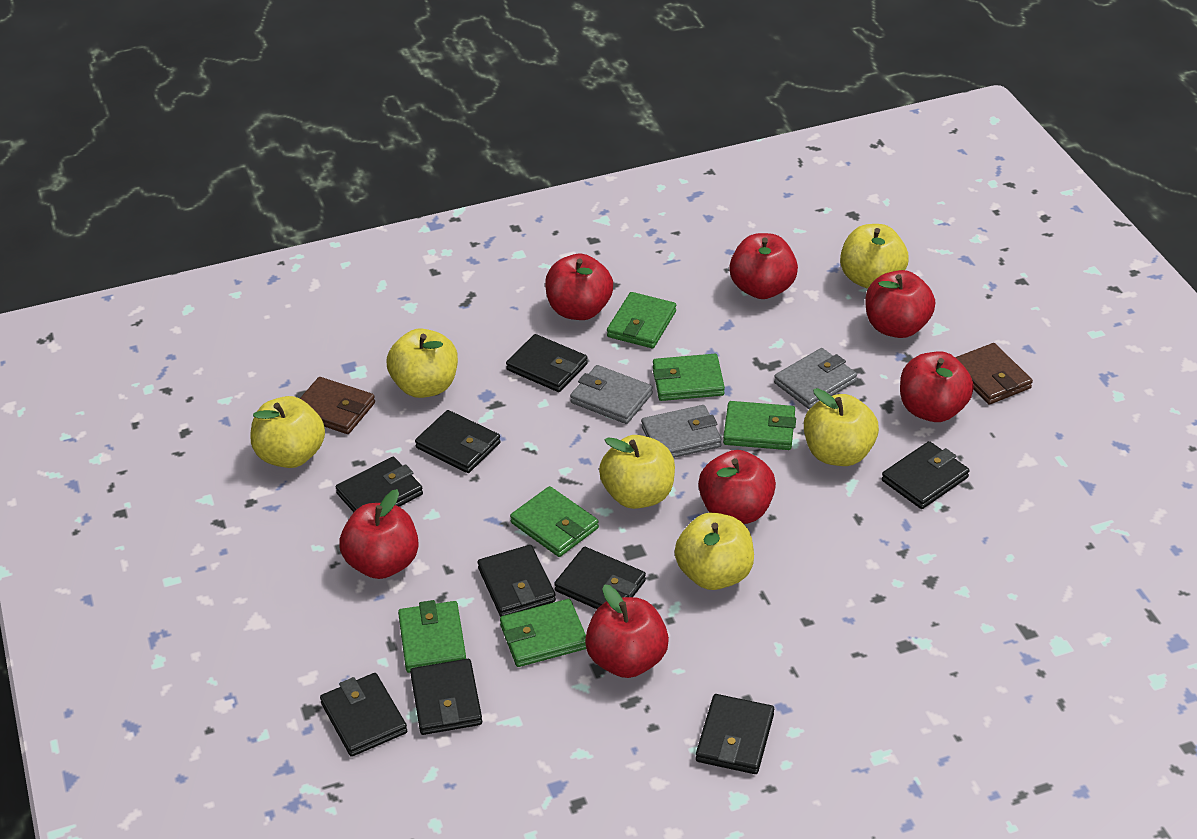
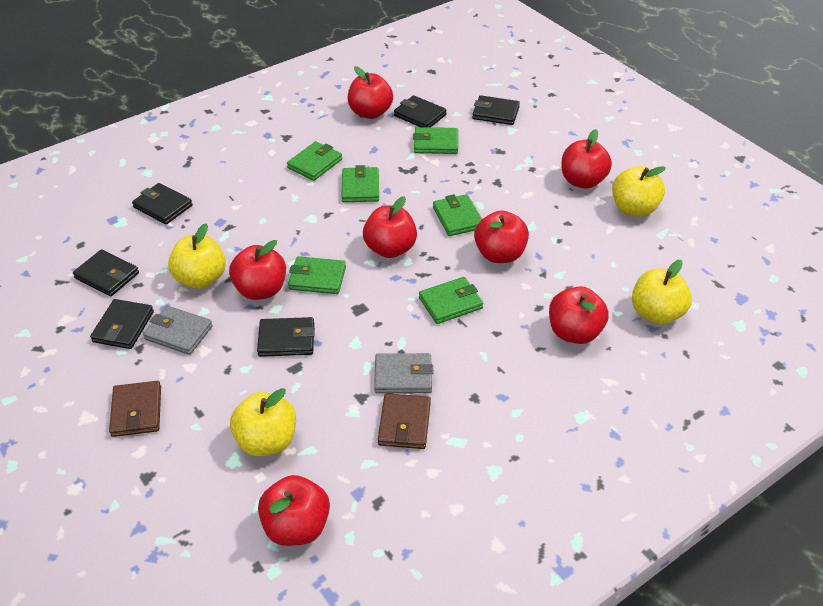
black wallet: [320,673,407,757] [336,457,423,512] [410,659,482,735] [415,410,501,473] [478,545,556,617] [506,334,588,392] [554,547,646,609] [696,694,774,774] [882,441,970,509] = 9 -> [73,249,139,296] [90,299,154,349] [132,183,193,225] [257,317,315,357] [394,95,447,127] [472,95,520,125] = 6
grey wallet: [570,365,653,424] [641,405,722,458] [774,348,857,409] = 3 -> [143,306,213,355] [374,353,433,394] = 2
yellow apple: [250,396,325,468] [387,328,458,398] [599,435,675,509] [675,513,754,590] [804,388,879,466] [840,224,909,289] = 6 -> [168,224,226,289] [230,388,296,457] [612,166,666,217] [632,260,692,325] = 4

